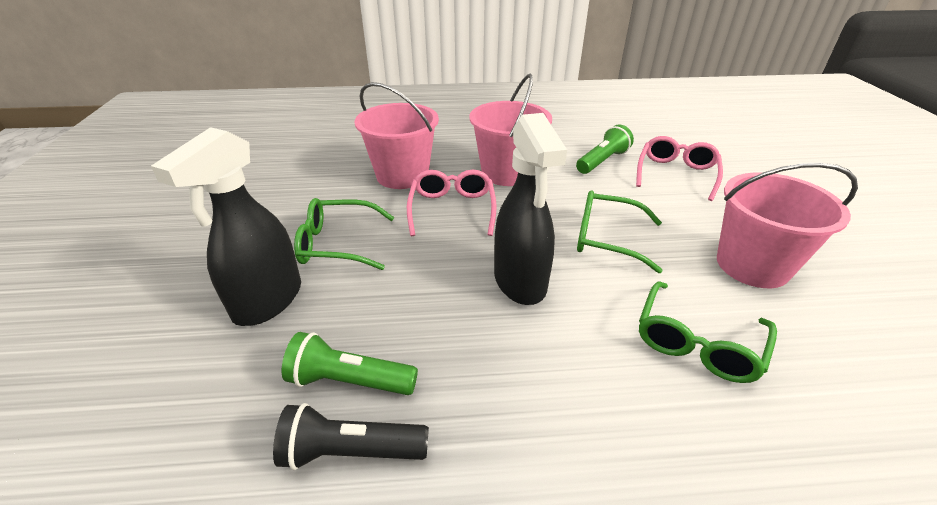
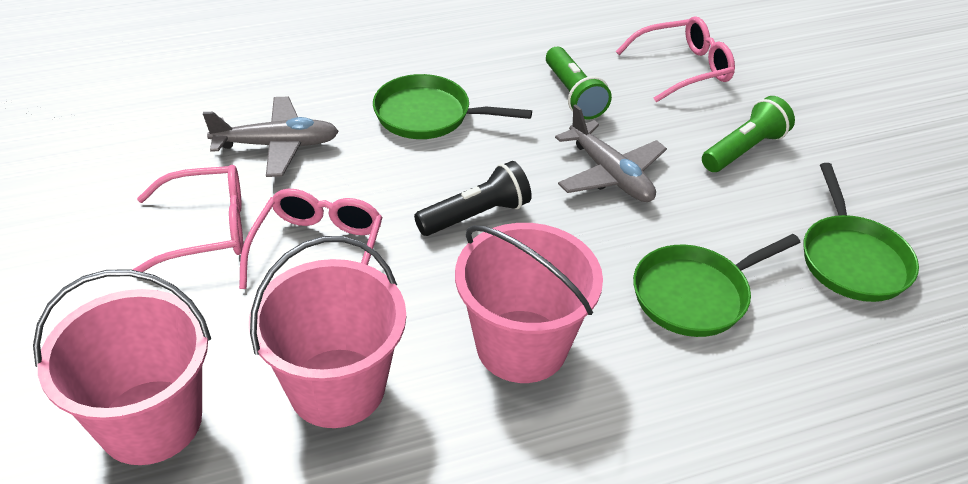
black spray bottle: [151,127,301,326] [494,113,567,305] = 2 -> none = 0
green glasses: [294,198,394,270] [577,190,663,273] [639,281,777,383] = 3 -> none = 0
green pan: none = 0 -> [373,74,532,139] [633,234,801,337] [804,163,919,302] = 3
grey plane: none = 0 -> [203,97,339,177] [555,104,667,202] = 2
pink glasses: [407,170,497,236] [636,136,723,201] = 2 -> [132,165,243,272] [239,189,383,289] [616,16,735,102] = 3

